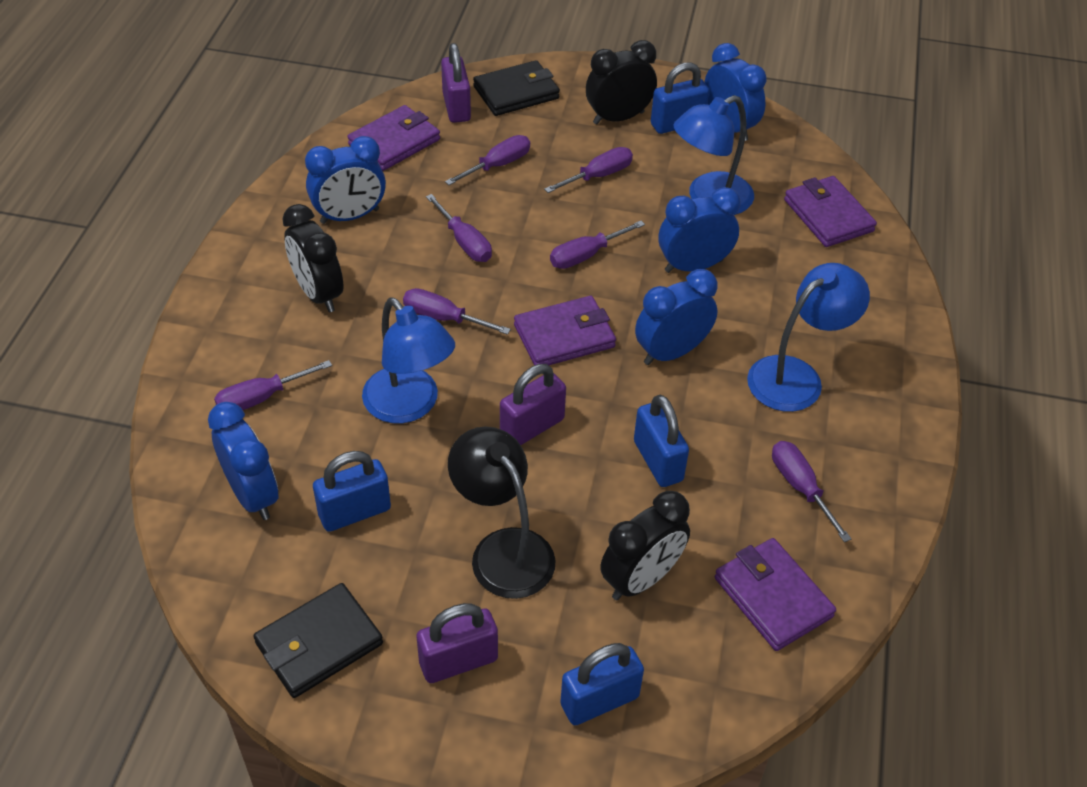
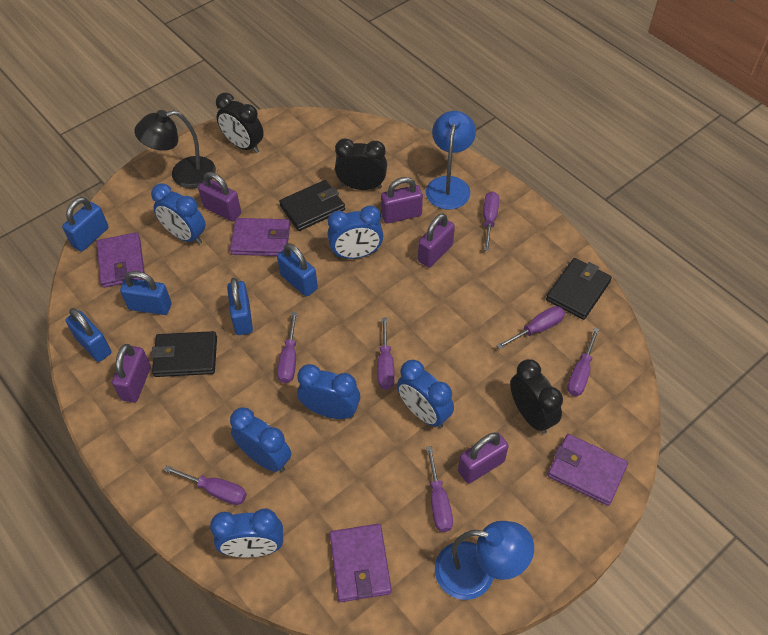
black wallet: [254,583,383,698] [473,60,560,116] = 2 -> [151,331,217,377] [279,180,345,231] [546,258,612,320] = 3
blue clock: [208,402,278,520] [305,136,386,224] [635,269,718,365] [659,187,741,273] [705,43,767,141] = 5 -> [151,183,206,244] [210,508,283,558] [230,407,291,472] [297,364,360,419] [328,205,383,259] [397,360,454,428] = 6
blue lamp: [362,297,455,423] [673,95,754,215] [747,263,870,412] = 3 -> [426,111,476,210] [435,521,534,600] = 2
blue padlock: [313,451,391,532] [560,643,644,725] [634,395,689,487] [651,62,709,134] = 4 -> [62,197,109,252] [66,308,111,362] [120,271,172,315] [227,278,253,335] [277,243,318,297] = 5
purple padlock: [416,603,498,683] [441,43,471,123] [500,364,566,445] = 3 -> [112,344,151,402] [198,172,241,221] [381,177,423,224] [418,213,455,268] [458,432,509,484] = 5

